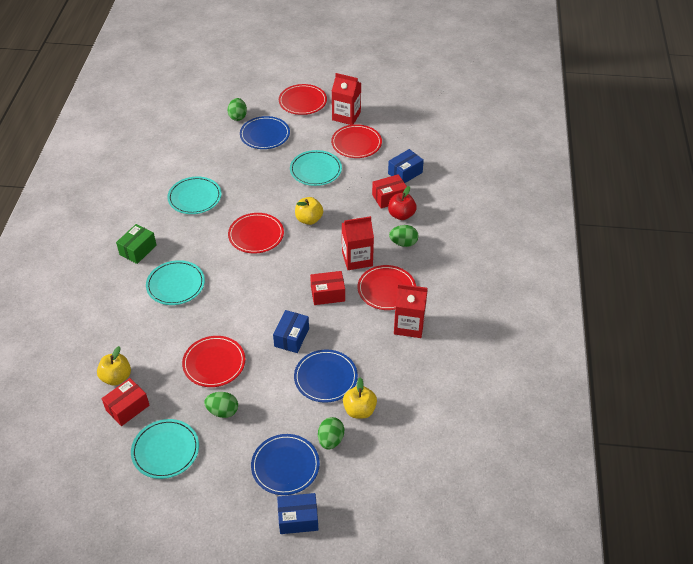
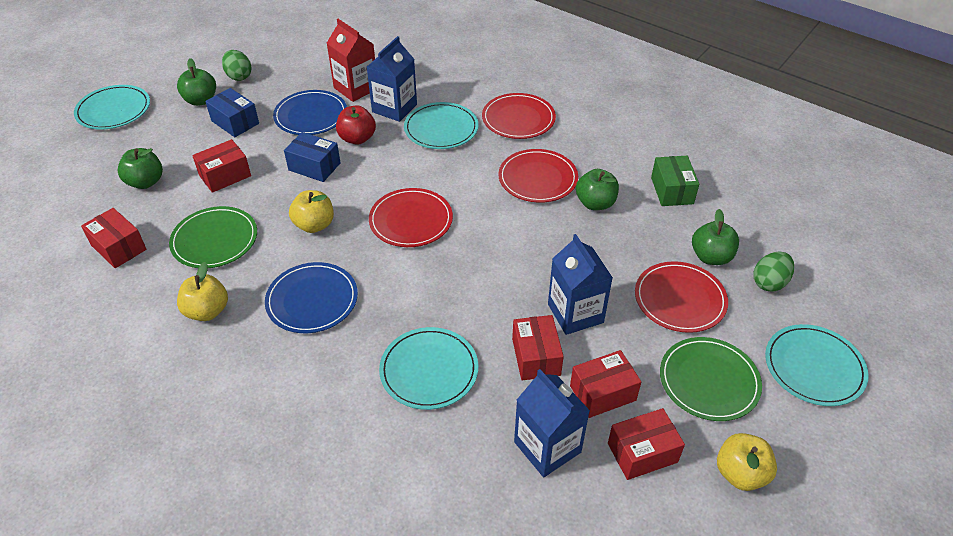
blue box: [273,310,309,353] [277,493,318,534] [388,149,424,183] = 3 -> [205,88,259,137] [284,132,341,182] = 2
blue carton: none = 0 -> [367,36,417,122] [514,369,590,477] [548,234,613,335] = 3
blue plate: [240,116,290,149] [251,434,320,495] [294,349,358,403] = 3 -> [265,262,358,333] [273,90,347,135] = 2
green apple: none = 0 -> [118,148,163,189] [177,58,216,106] [576,169,619,210] [692,209,739,265] = 4
green egg: [204,392,238,418] [228,98,247,121] [318,417,344,450] [389,225,418,247] = 4 -> [222,50,252,81] [753,252,794,292] = 2
green plate: none = 0 -> [169,206,257,268] [660,337,762,421] = 2
red box: [102,378,150,426] [310,271,345,305] [372,174,407,208] = 3 -> [81,208,147,268] [192,139,251,193] [512,315,564,380] [570,350,641,418] [608,408,685,480] = 5
red carton: [332,73,361,125] [342,216,374,270] [394,284,428,338] = 3 -> [327,19,375,102] = 1
red plate: [182,336,245,387] [228,213,284,254] [279,84,327,115] [331,124,382,158] [358,265,416,310] = 5 -> [369,188,453,247] [482,93,556,139] [498,149,578,203] [635,261,728,333] = 4

